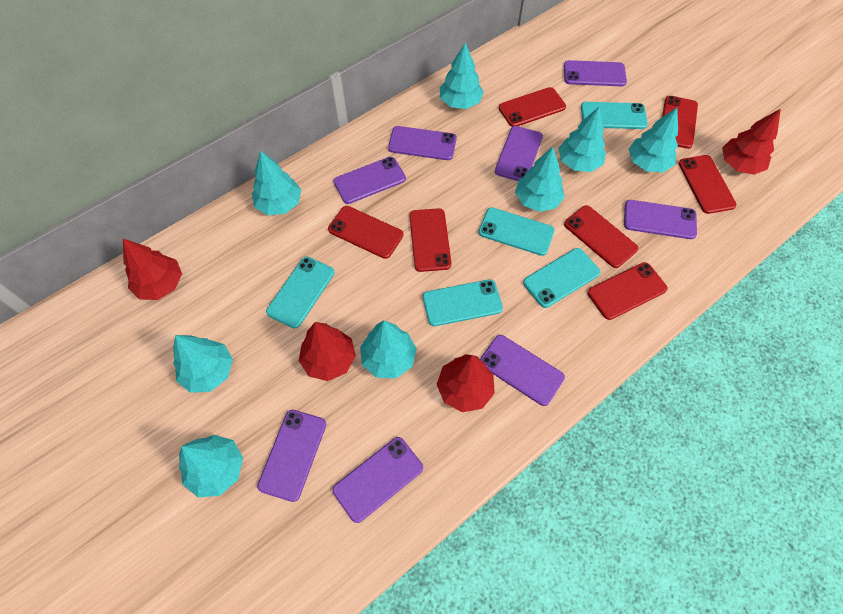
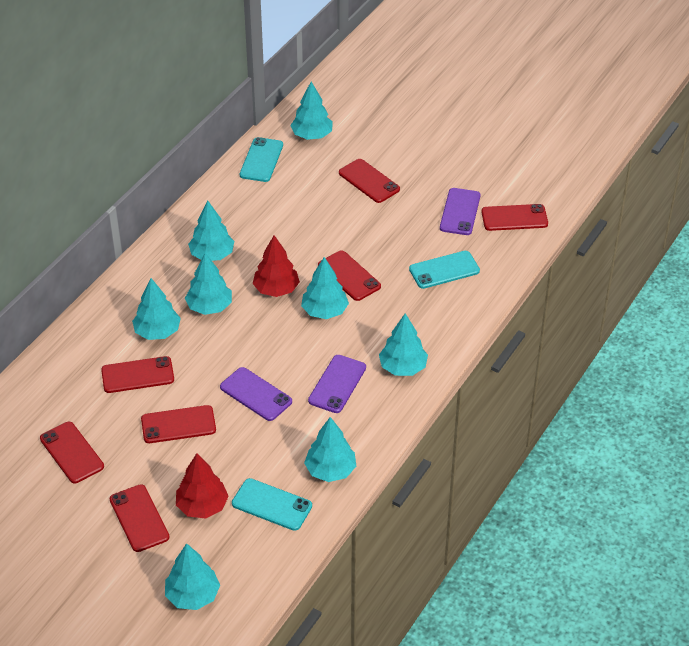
purple phone: [257,410,326,502] [332,437,423,523] [333,157,406,204] [388,126,457,160] [480,335,565,406] [495,126,543,181] [564,60,627,86] [624,200,697,239] = 8 -> [220,367,292,421] [308,355,366,413] [440,188,480,235] = 3
red tree: [123,239,182,300] [299,322,356,381] [437,354,495,412] [722,109,781,175] = 4 -> [176,453,229,518] [253,235,300,297] = 2
turquoise phone: [266,257,335,329] [423,279,503,326] [478,207,555,256] [523,248,600,308] [581,102,648,129] = 5 -> [232,478,312,531] [240,137,283,182] [409,251,480,289] = 3

